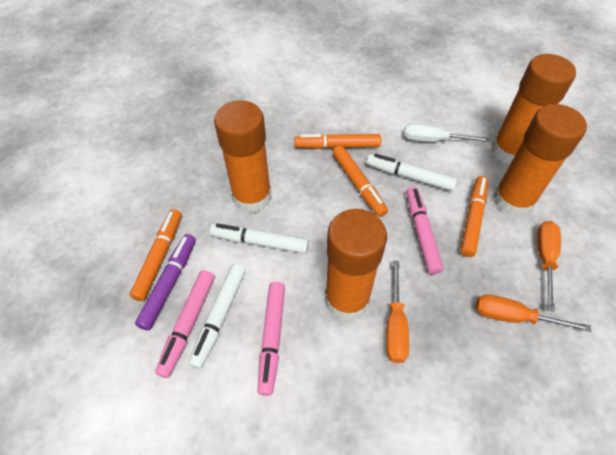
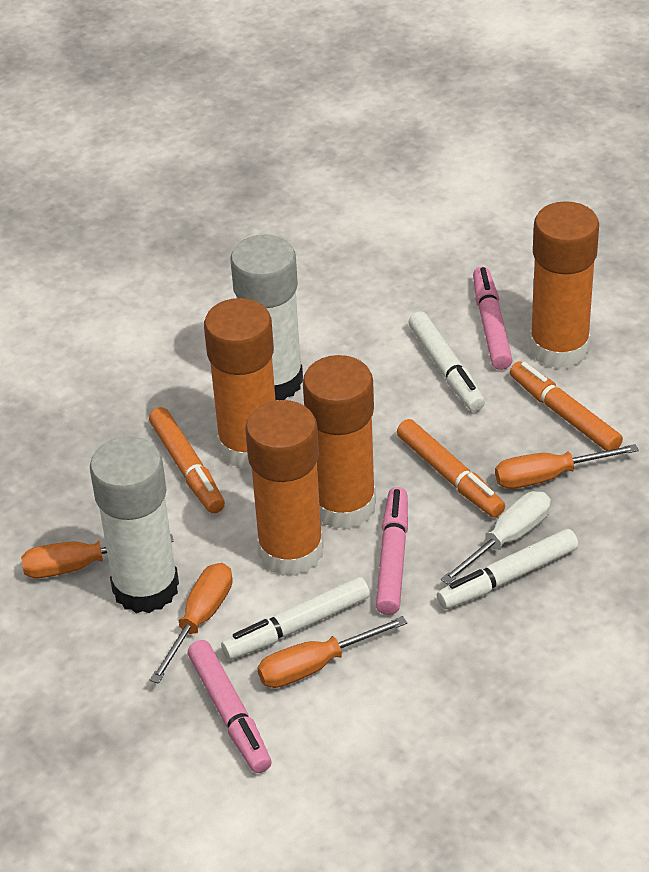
orange marker: [130,209,182,301] [294,134,381,149] [333,146,388,217] [460,176,488,257] = 4 -> [149,407,225,513] [397,419,505,518] [510,361,623,451] = 3
orange screwdriver: [386,261,409,363] [476,295,591,332] [537,221,561,312] = 3 -> [21,534,173,578] [150,563,233,684] [257,616,407,688] [495,444,639,489] = 4
purple marker: [135,234,196,331] = 1 -> none = 0
white glue stick: none = 0 -> [90,436,179,613] [230,235,303,400] = 2

